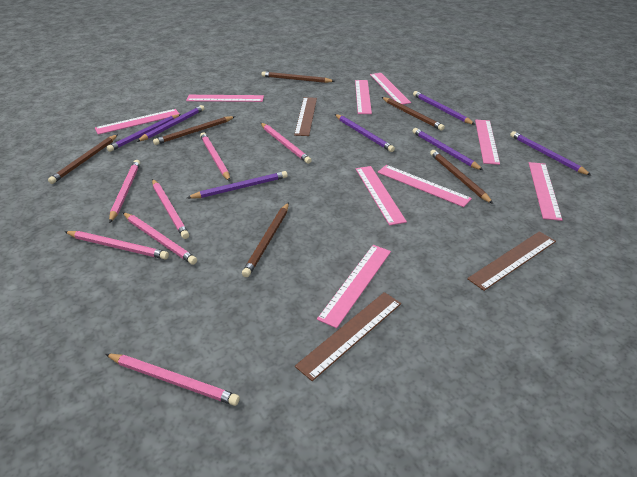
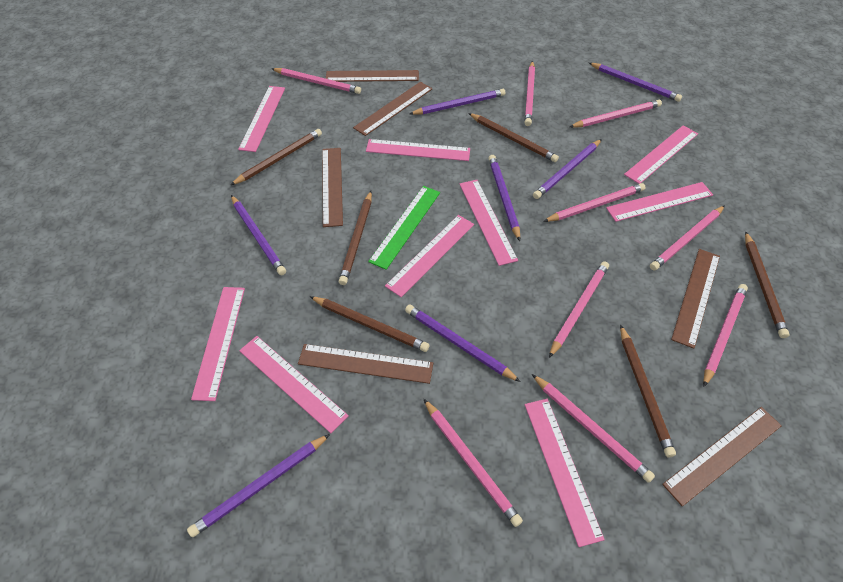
brown ruler: [294,97,317,136] [295,292,401,381] [467,231,556,291] = 3 -> [298,344,433,384] [322,148,343,227] [326,70,419,82] [353,82,432,136] [662,407,782,506] [671,249,720,349] = 6
green ruler: none = 0 -> [368,186,440,270] = 1
pink pencil: [64,231,169,259] [105,354,240,406] [109,160,140,223] [123,212,197,265] [152,179,189,239] [200,132,230,181] [261,123,312,164] = 7 -> [271,68,361,94] [424,399,523,527] [525,61,535,126] [532,374,655,483] [543,183,646,222] [549,261,609,358] [570,100,662,128] [650,205,725,271] [703,284,748,387] = 9

